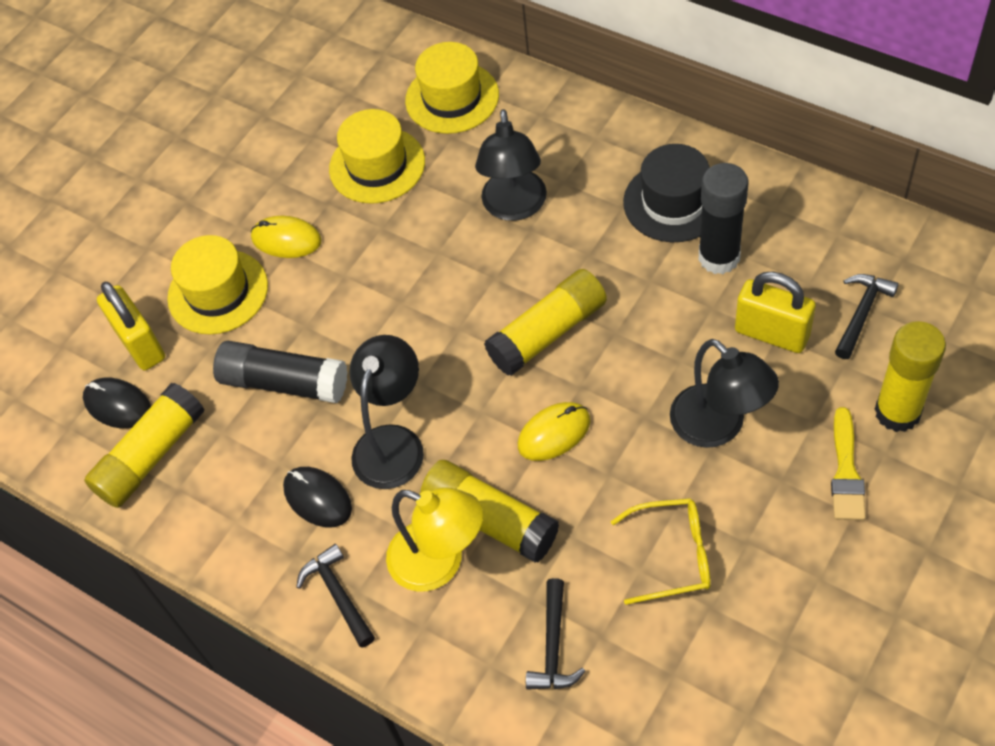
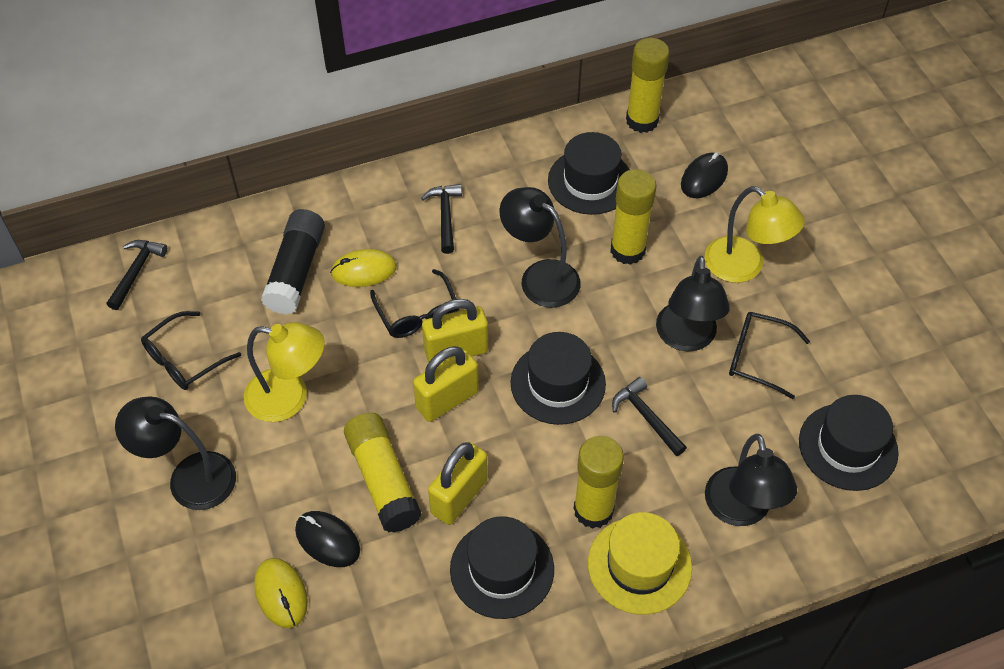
black glasses: none = 0 -> [141,311,241,390] [370,269,459,338] [729,312,810,399] = 3
black glue stick: [213,341,348,403] [698,163,749,274] = 2 -> [261,209,325,314] = 1
black hat: [623,144,710,242] = 1 -> [450,516,554,619] [510,332,606,425] [548,132,630,215] [799,395,899,491] = 4
black lamp: [350,335,424,489] [475,109,547,221] [670,339,779,448] = 3 -> [115,396,236,510] [499,187,581,308] [656,256,730,352] [705,434,797,526] = 4
yellow brush: [831,407,866,520] = 1 -> none = 0
yellow glasses: [611,498,711,605] = 1 -> none = 0
yellow hat: [167,235,268,335] [329,109,425,204] [405,42,499,134] = 3 -> [588,512,692,615] = 1
yellow lamp: [386,487,483,591] = 1 -> [244,322,325,422] [705,186,805,283] = 2
yellow padlock: [97,282,165,371] [735,271,816,353] = 2 -> [413,346,479,422] [422,299,488,363] [428,442,488,525] = 3

